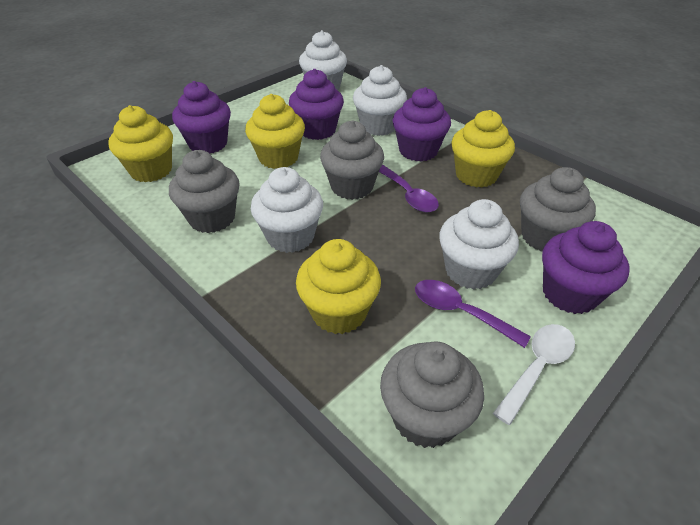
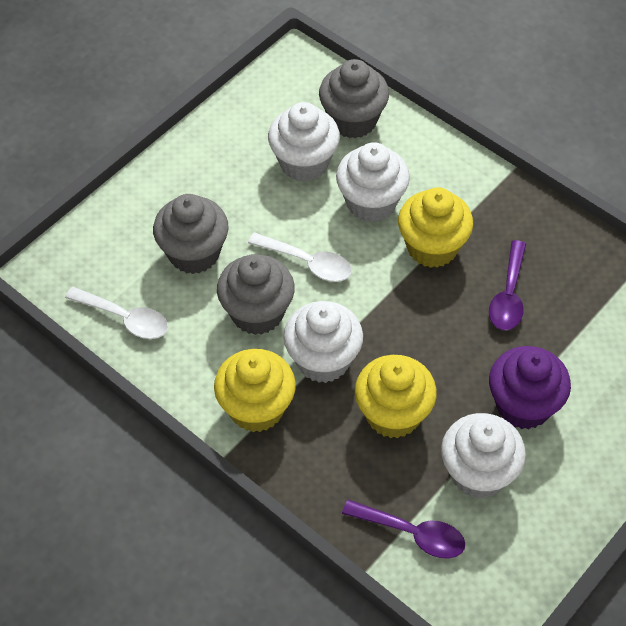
grey cupcake: [169,150,240,233] [320,120,384,200] [380,341,484,448] [520,167,596,251] = 4 -> [153,194,229,274] [217,254,295,335] [319,59,389,138] = 3
purple cupcake: [172,81,231,153] [289,69,344,140] [393,87,451,162] [542,221,629,314] = 4 -> [489,346,571,429] = 1
white spoon: [493,324,575,425] = 1 -> [65,287,168,339] [248,233,352,282] = 2
yellow cupcake: [108,105,173,182] [245,94,305,169] [296,239,381,334] [451,110,515,187] = 4 -> [214,349,296,432] [355,355,437,438] [398,187,473,268] = 3

